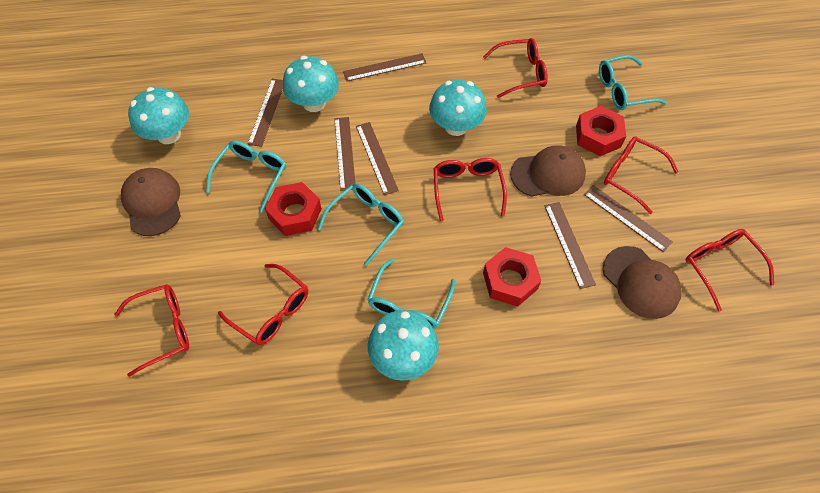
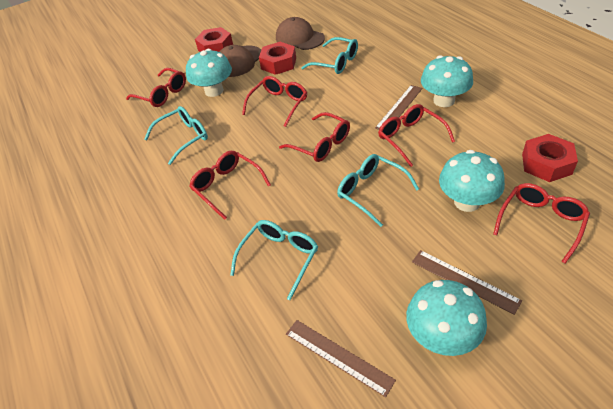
brown cap: [121,168,181,236] [510,145,586,197] [603,246,682,319] = 3 -> [219,45,261,77] [276,17,325,50] = 2
brown ruler: [248,79,283,147] [334,117,355,191] [343,53,426,81] [356,122,399,195] [544,202,596,289] [584,185,673,252] = 6 -> [286,320,396,397] [375,85,422,130] [412,250,522,315] = 3

